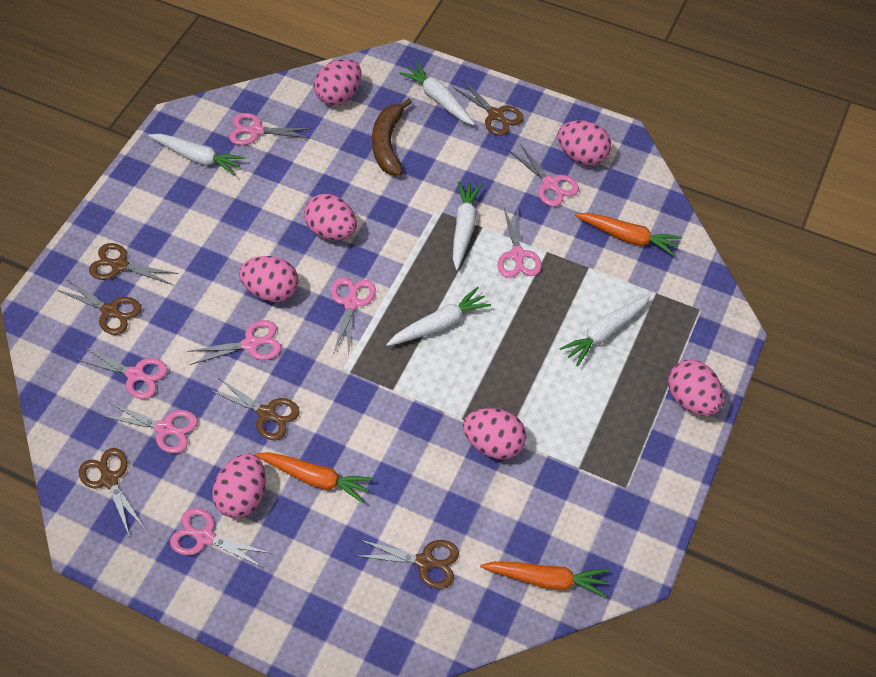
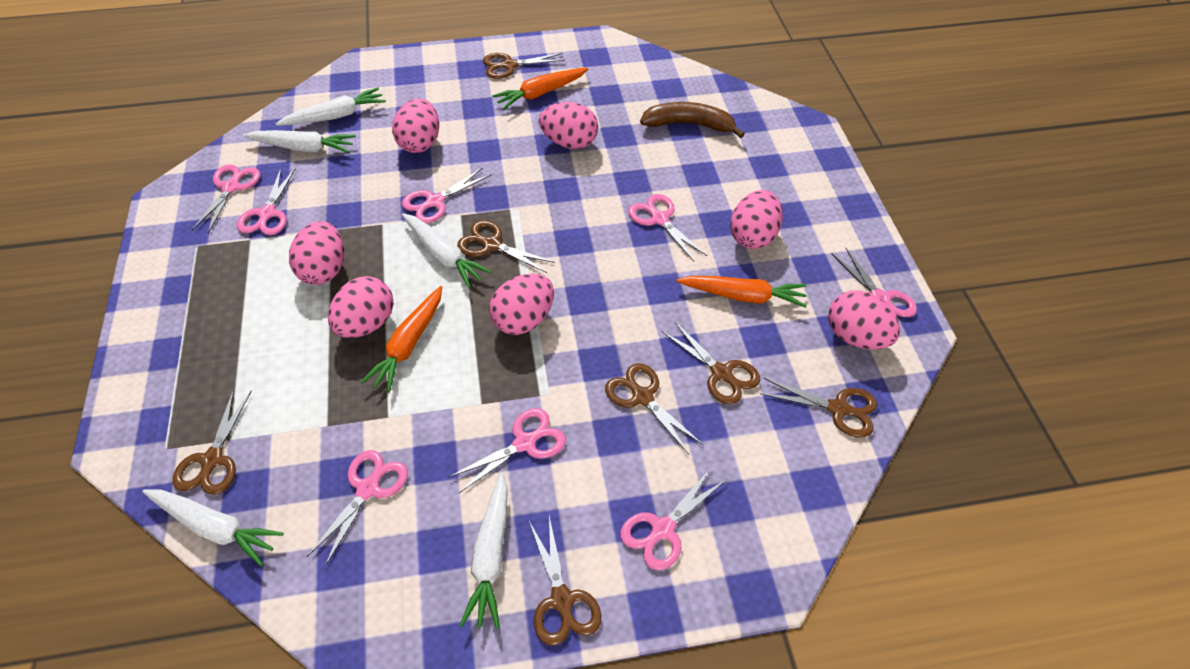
brown scissors: [57,279,141,335] [79,448,145,537] [89,243,179,285] [209,378,300,440] [358,540,459,589] [453,80,523,136] = 6 -> [173,389,251,495] [457,220,555,273] [483,53,566,79] [529,516,601,646] [605,363,704,455] [662,321,760,405] [760,378,877,438] = 7

